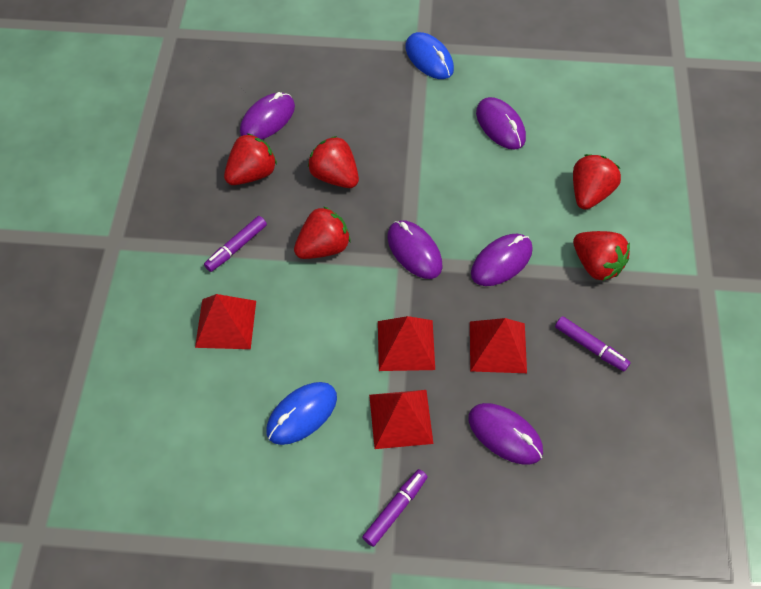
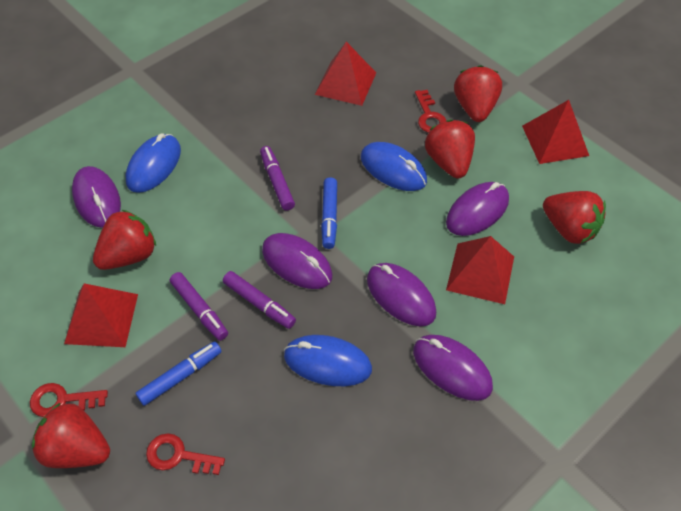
blue marker: none = 0 -> [135,342,222,406] [321,177,337,249] = 2
blue mouse: [266,382,337,445] [405,32,454,79] = 2 -> [125,133,181,193] [284,335,372,386] [361,142,427,191] = 3
red key: none = 0 -> [30,383,108,417] [146,433,225,475] [415,90,446,133] = 3

